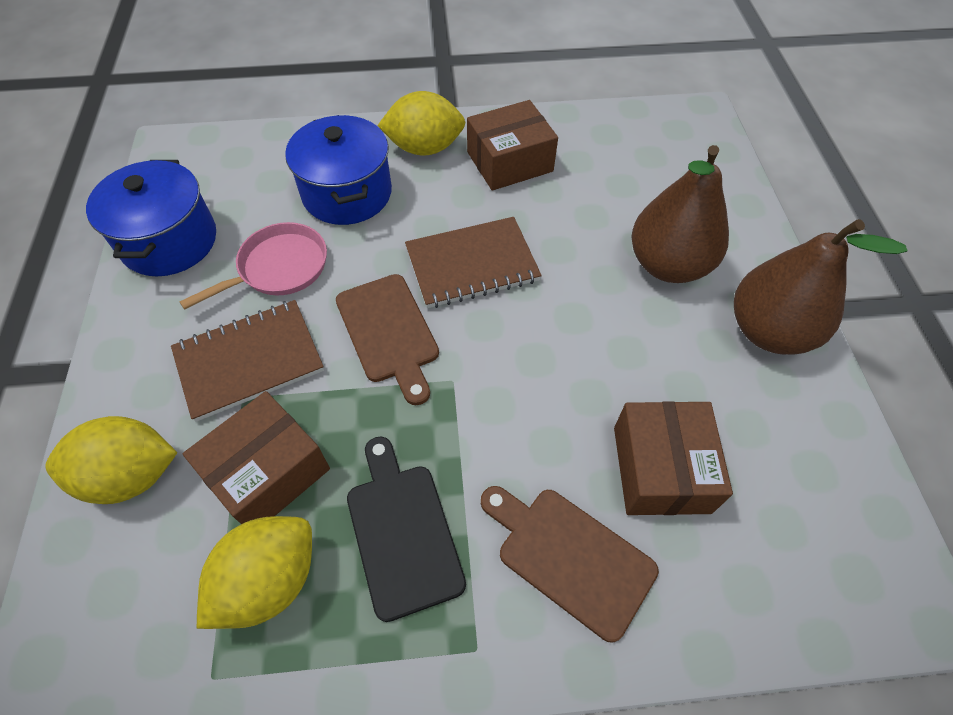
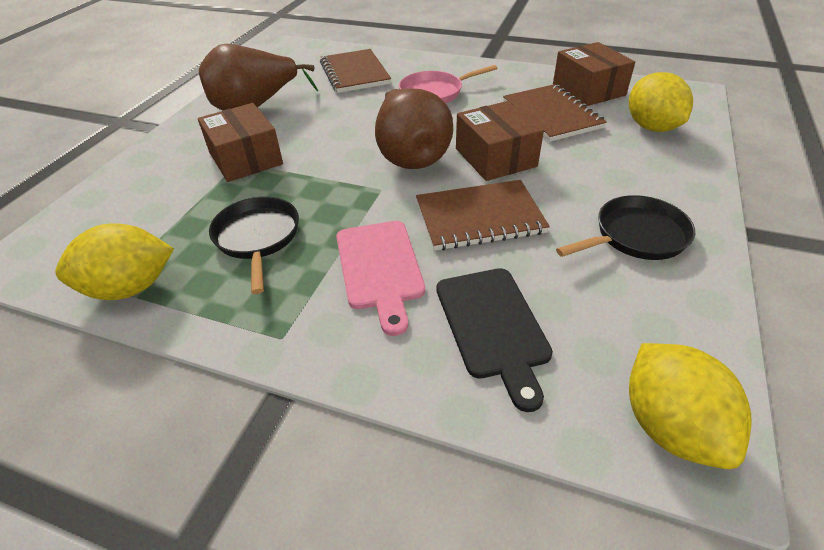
black pan: none = 0 -> [209,196,299,294] [556,195,695,260] = 2
blue pot: [86,160,216,276] [285,115,392,225] = 2 -> none = 0
brown cutting board: [336,274,439,405] [481,486,659,642] = 2 -> none = 0
brown notebook: [171,300,324,422] [405,217,542,308] = 2 -> [320,49,391,93] [416,180,550,251] [503,84,607,142] = 3
pink cutting board: none = 0 -> [336,221,425,336] = 1

